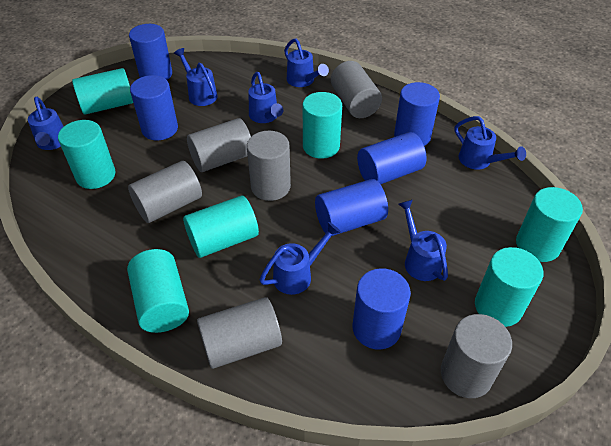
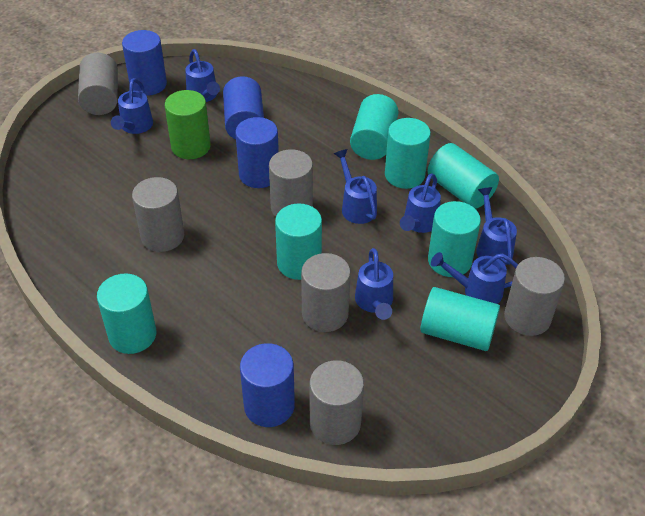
blue cylinder: [129,24,172,80] [130,75,178,140] [315,179,388,236] [353,268,411,350] [357,132,427,184] [394,82,440,146] = 6 -> [122,30,167,96] [223,76,264,139] [235,117,279,188] [240,343,295,427] = 4
green cylinder: none = 0 -> [165,90,211,159] = 1

